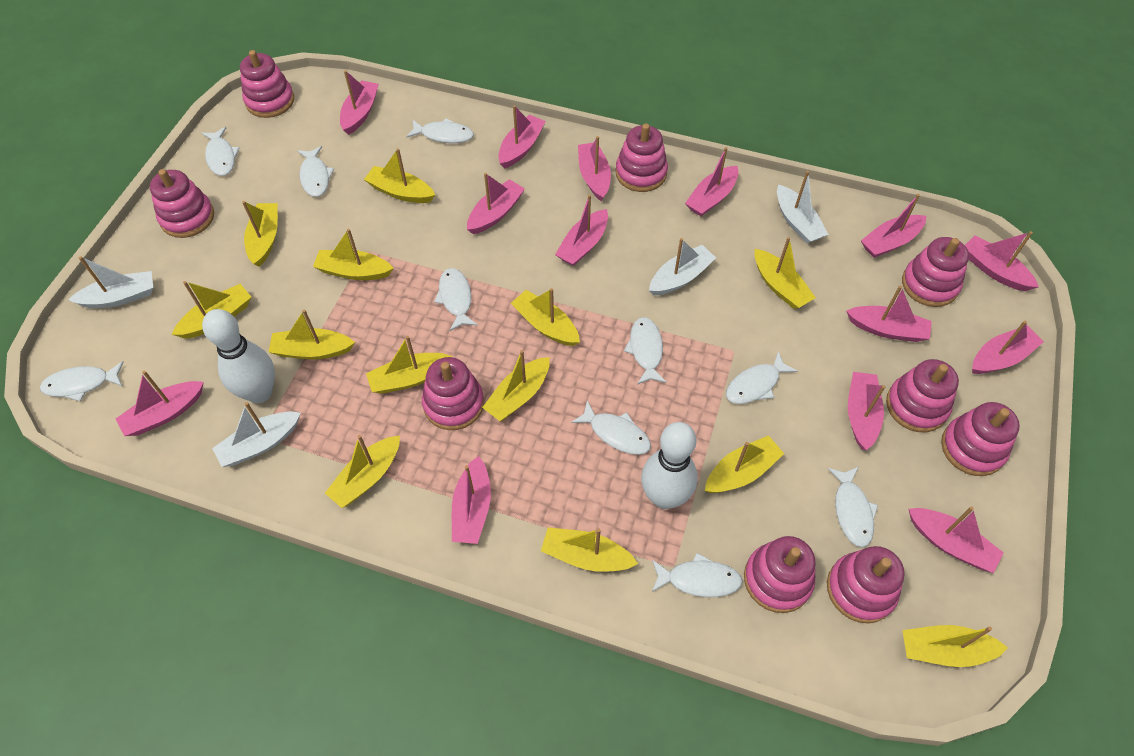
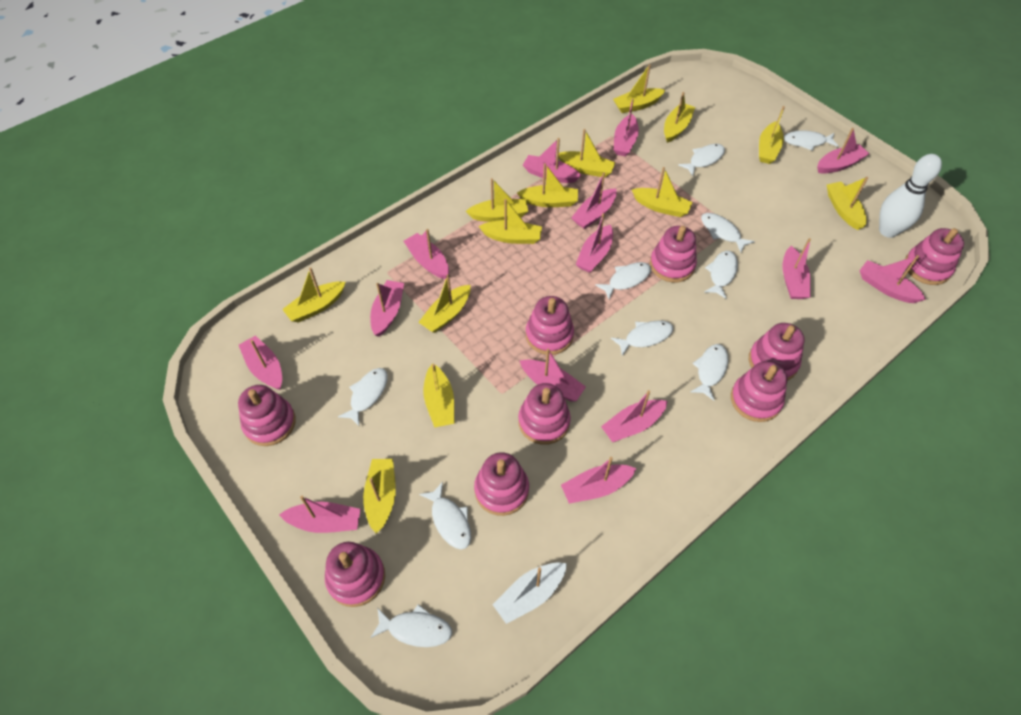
white boat: [68,256,153,308] [212,402,301,467] [649,238,716,295] [777,171,829,244] = 4 -> [493,563,567,624] = 1
white bowling pin: [202,309,275,403] [641,422,698,509] = 2 -> [879,154,942,238] = 1

